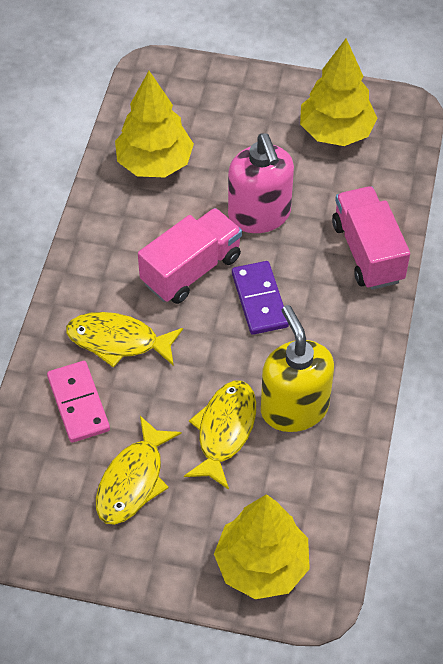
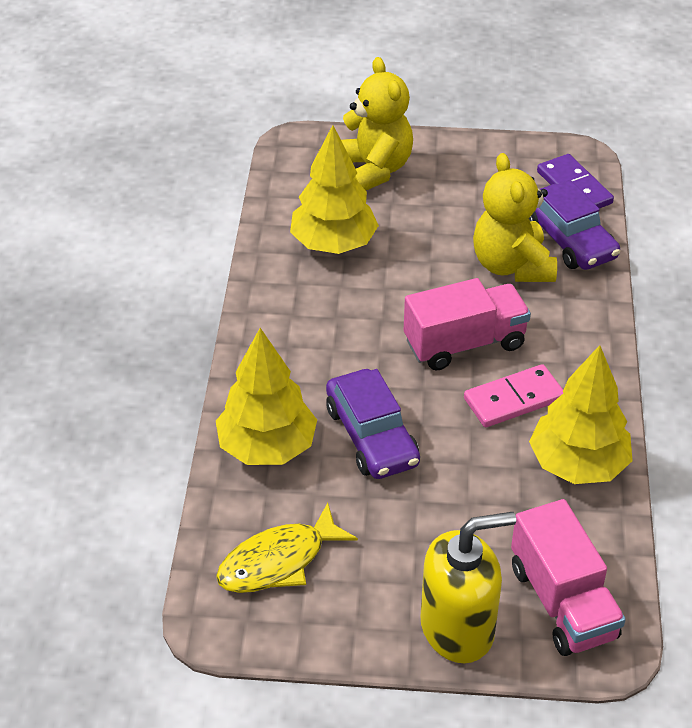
pink soap dispenser: [228,133,294,233] = 1 -> none = 0
purple car: none = 0 -> [326,369,420,479] [529,180,620,270] = 2
yellow fish: [66,312,183,368] [96,416,182,525] [184,381,256,490] = 3 -> [216,503,358,593] = 1
yellow teddy bear: none = 0 -> [341,57,413,190] [473,153,557,282] = 2

